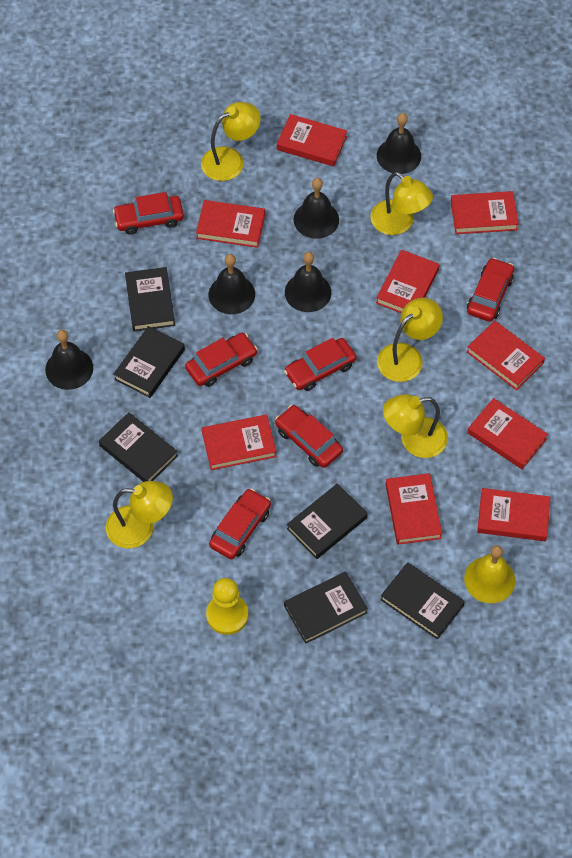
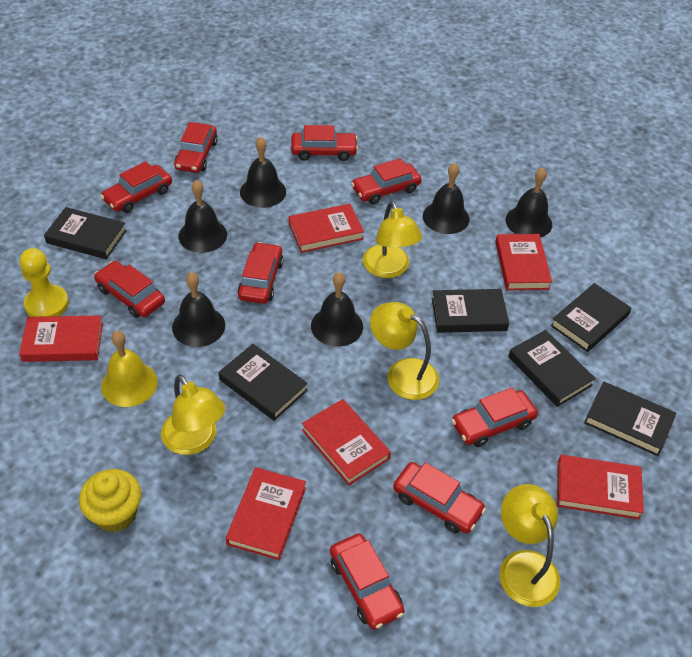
black bell: [45,330,93,390] [209,254,255,314] [285,252,331,312] [293,178,339,239] [377,113,421,174] = 5 -> [172,272,225,347] [179,180,227,253] [240,136,286,208] [311,272,363,347] [423,163,470,234] [505,168,552,238] = 6
red book: [196,200,265,248] [202,415,277,470] [277,114,347,166] [376,250,440,313] [386,473,442,545] [451,191,519,234] [467,320,545,390] [467,398,548,469] [477,488,551,541] = 9 -> [19,315,103,362] [226,467,306,560] [289,204,364,253] [302,399,391,485] [495,234,552,290] [557,455,644,520] = 6
red car: [113,192,184,235] [185,333,257,387] [209,488,271,559] [275,405,343,468] [284,338,356,391] [467,258,514,322] = 6 -> [94,261,165,318] [101,161,172,213] [174,122,218,173] [237,242,283,304] [291,125,358,161] [330,533,405,629] [351,158,422,204] [393,462,486,533] [452,387,538,447] = 9
yellow cupcake: none = 0 -> [79,469,142,533] = 1
yellow lamp: [106,481,173,549] [201,102,261,181] [370,172,433,235] [377,298,443,382] [383,394,448,458] = 5 -> [161,374,225,455] [363,201,422,278] [370,302,439,400] [500,484,560,607] = 4

